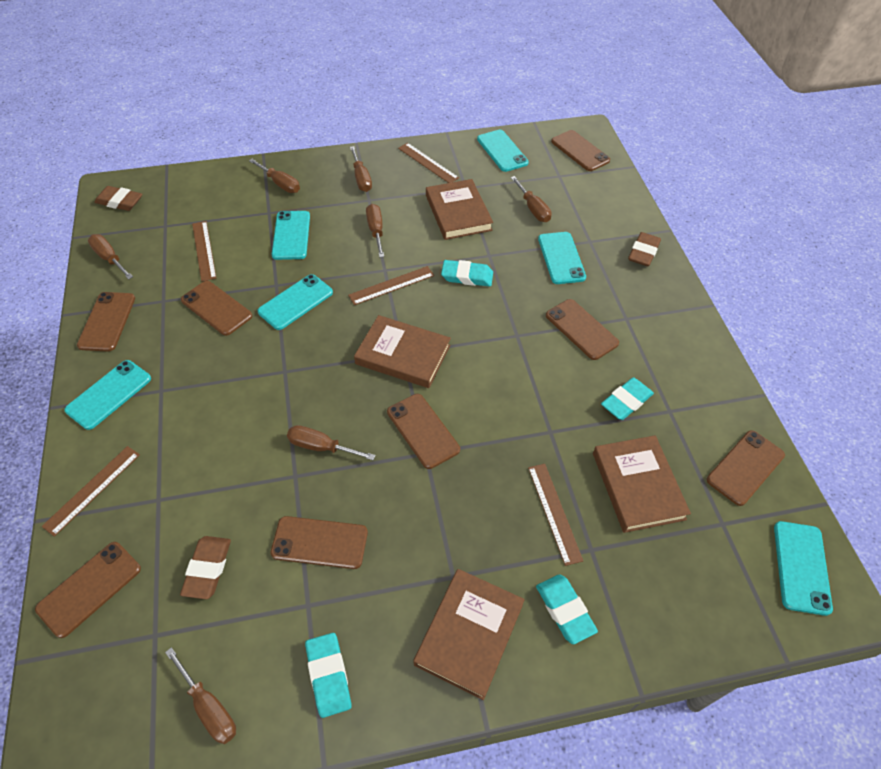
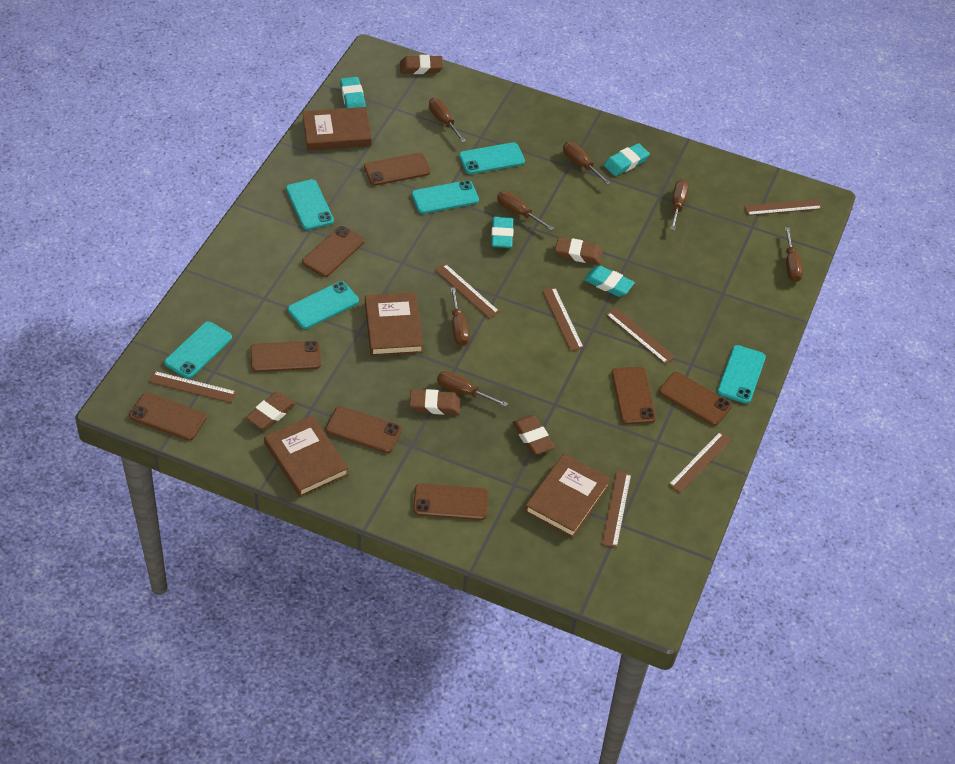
brown eraser: [94,186,142,211] [180,536,231,599] [628,232,661,266] = 3 -> [246,392,296,430] [400,55,443,74] [409,389,461,415] [512,415,555,455] [555,237,603,265] = 5
brown ruler: [42,446,140,537] [192,221,217,282] [348,266,434,305] [398,143,459,183] [528,464,583,566] = 5 -> [149,371,237,403] [435,264,500,319] [542,287,584,351] [602,471,631,548] [606,307,675,364] [668,432,732,493] [744,199,822,216] = 7

